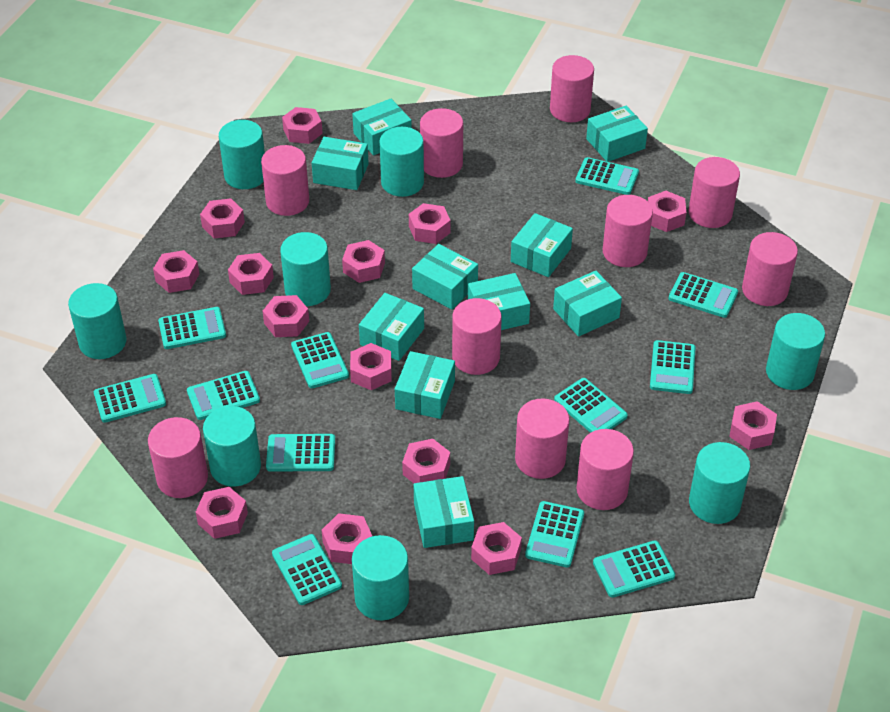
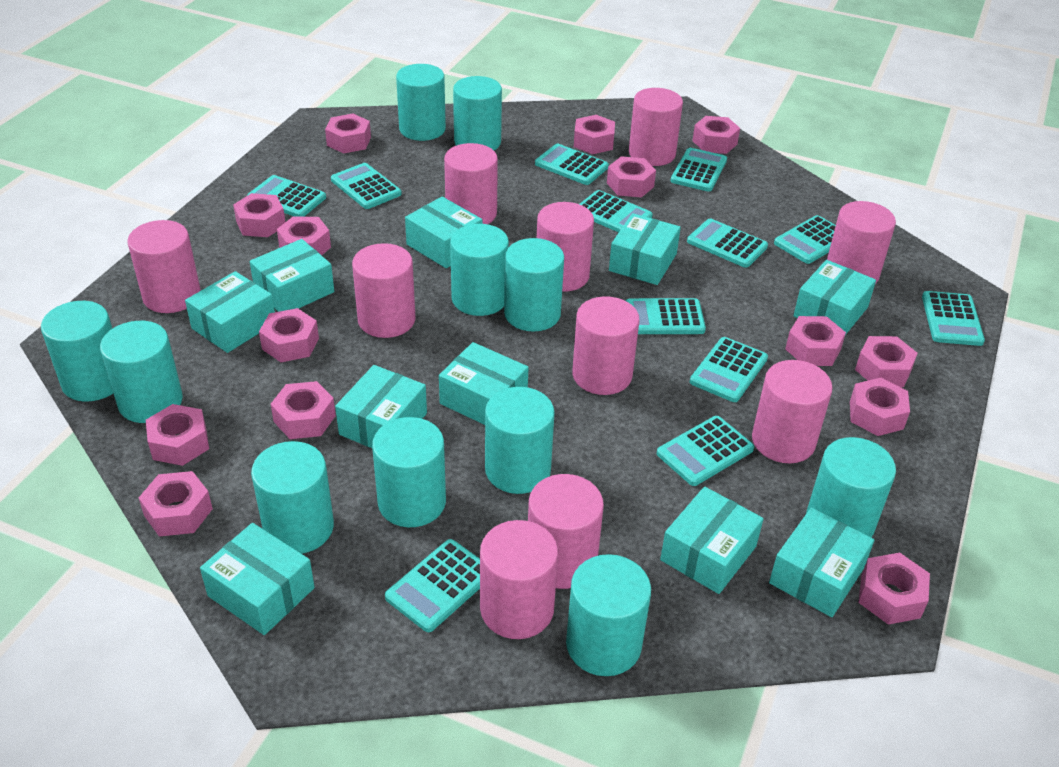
turquoise cylinder: [68,283,127,359] [203,406,261,486] [219,120,265,189] [280,232,331,306] [352,535,409,621] [379,127,424,197] [689,442,750,524] [766,313,825,390] = 8 -> [41,301,113,402] [100,321,183,423] [251,441,334,554] [372,417,446,527] [396,64,446,141] [450,224,509,316] [453,76,502,150] [485,387,555,494] [504,238,564,331] [566,554,651,676] [806,437,896,538] = 11

